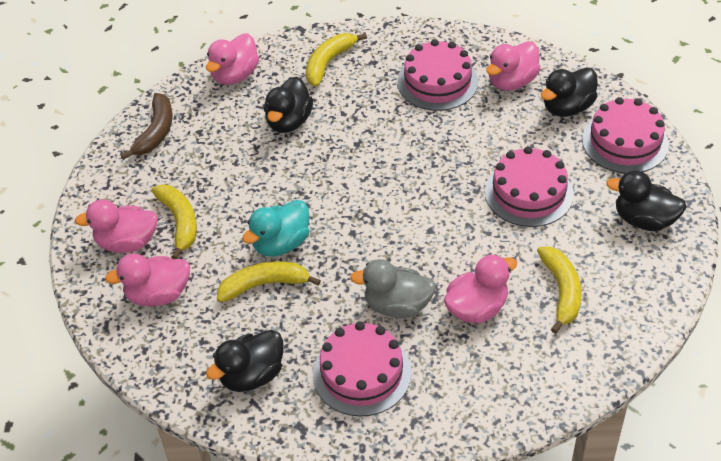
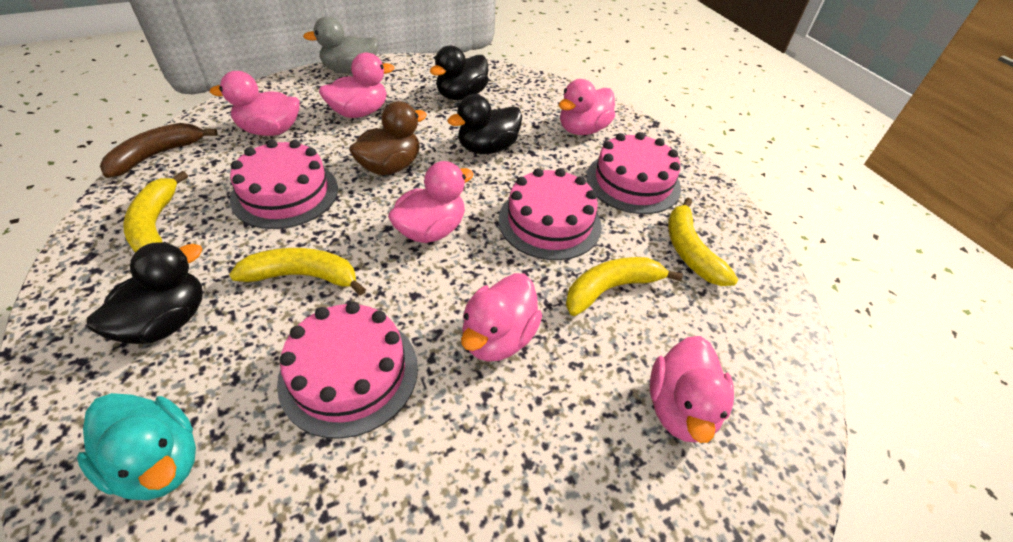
black duck: [206,330,284,392] [264,77,313,133] [541,67,598,117] [606,170,687,231] = 4 -> [87,242,203,344] [430,45,489,100] [447,94,522,154] = 3
brown duck: none = 0 -> [349,101,427,175] = 1
pink duck: [75,199,158,253] [105,253,190,306] [206,33,259,85] [444,254,517,323] [486,41,540,91] = 5 -> [210,71,300,136] [319,52,394,118] [388,161,473,243] [461,273,542,362] [559,79,615,135] [650,336,734,443] = 6

